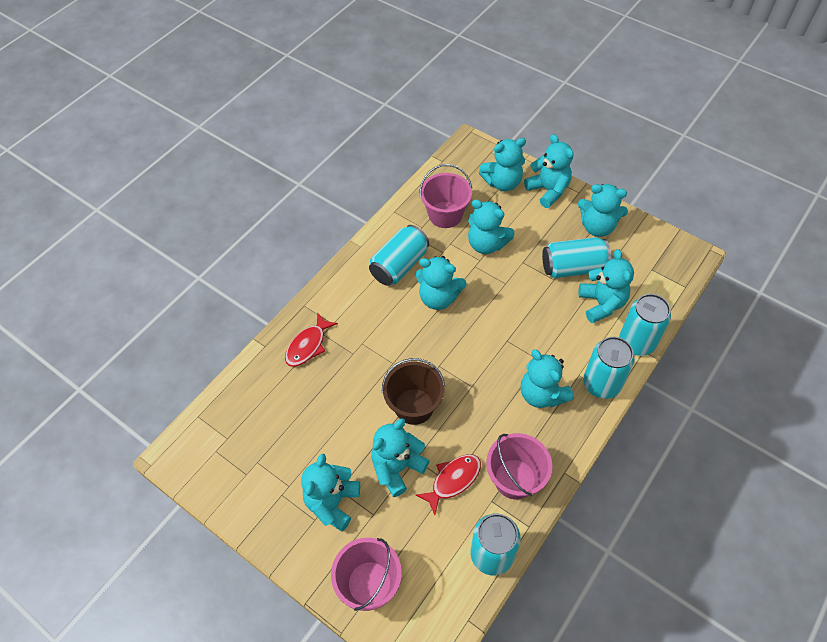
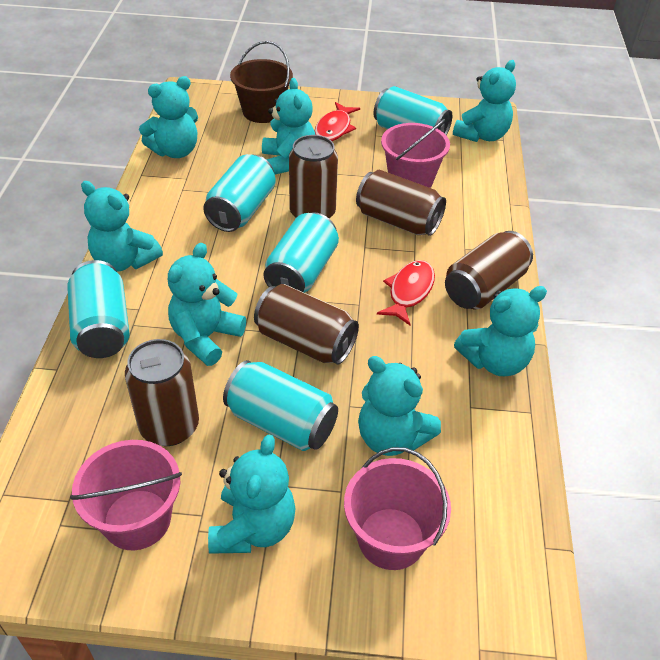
brown can: none = 0 -> [125,339,199,446] [254,284,359,365] [289,135,338,218] [356,169,446,236] [445,231,533,309] = 5
turquoise teddy bear: [301,453,360,532] [371,419,430,497] [416,256,467,310] [468,199,515,254] [479,138,526,191] [521,349,574,408] [524,134,574,208] [578,184,628,237] [578,249,634,323] = 9 -> [81,181,163,272] [139,76,198,158] [168,243,246,366] [208,435,296,554] [262,78,315,175] [358,356,441,456] [453,60,516,142] [454,286,547,376] = 8

